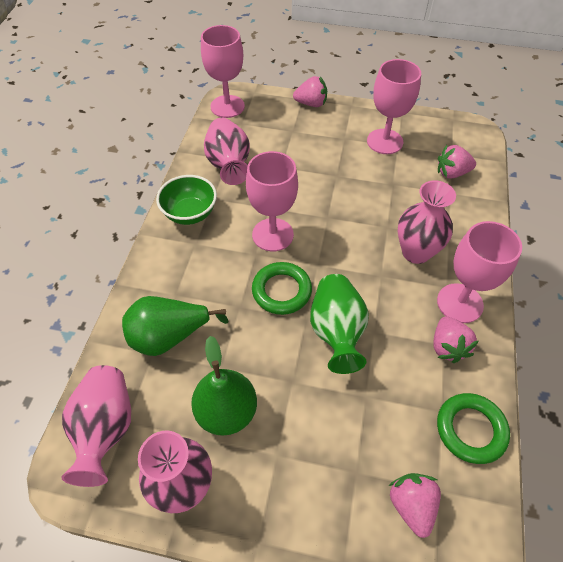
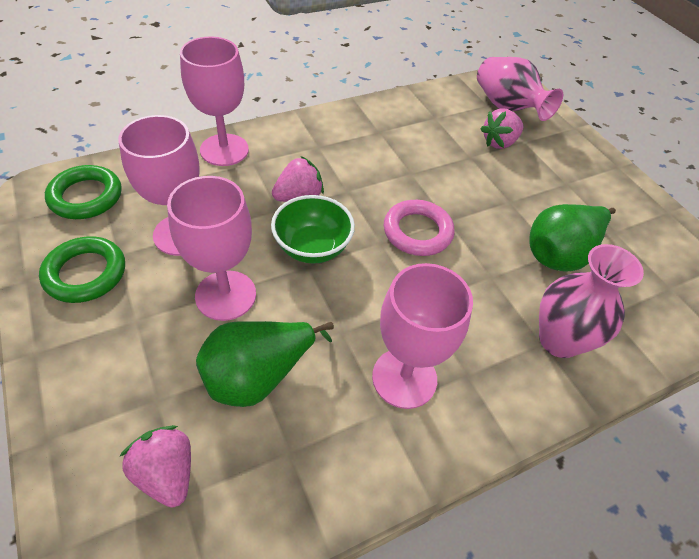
green vase: [310,274,369,374] = 1 -> none = 0
pink ring: none = 0 -> [384,200,455,256] = 1
pink strawberry: [293,76,327,107] [389,473,441,538] [433,316,478,363] [438,145,476,178] = 4 -> [119,425,191,508] [272,156,324,202] [480,108,524,149] = 3
pink vase: [61,365,131,487] [138,431,212,513] [204,118,250,185] [398,180,456,264] = 4 -> [477,57,563,121] [539,244,644,358] = 2

